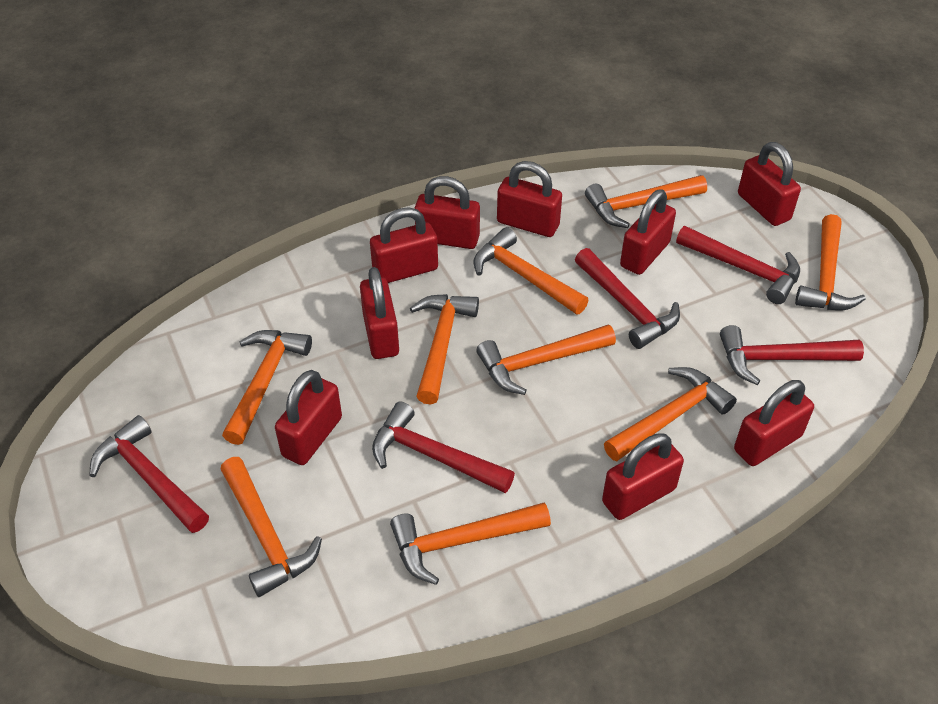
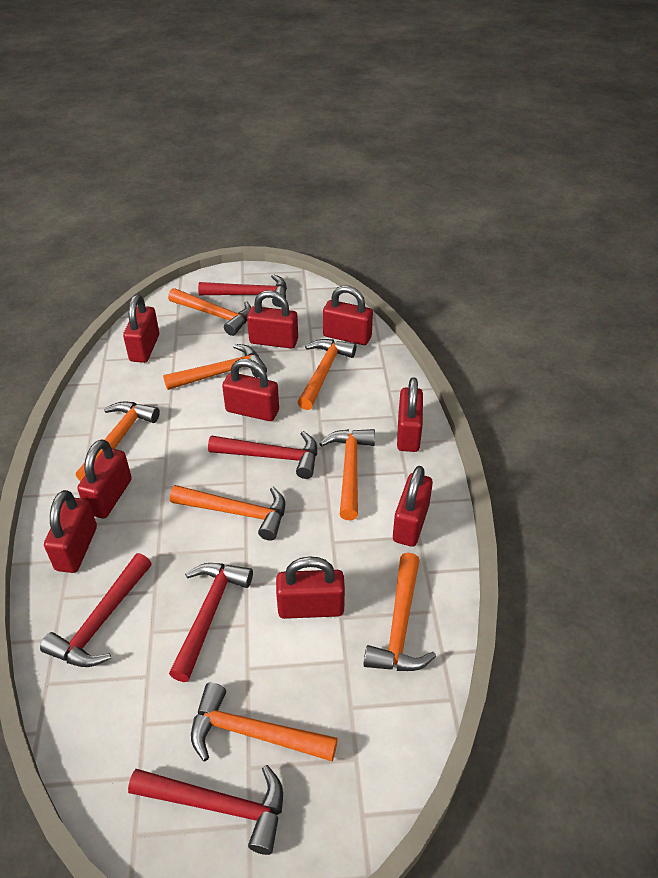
orange hammer: [220,457,322,597] [222,330,312,445] [390,503,551,585] [410,294,479,405] [473,227,589,315] [476,325,616,395] [585,175,707,228] [604,367,737,461] [795,214,866,310] = 9 -> [76,401,160,481] [163,344,267,390] [168,288,251,336] [170,485,285,541] [191,682,338,761] [297,339,356,410] [319,429,375,520] [364,553,436,671] = 8

